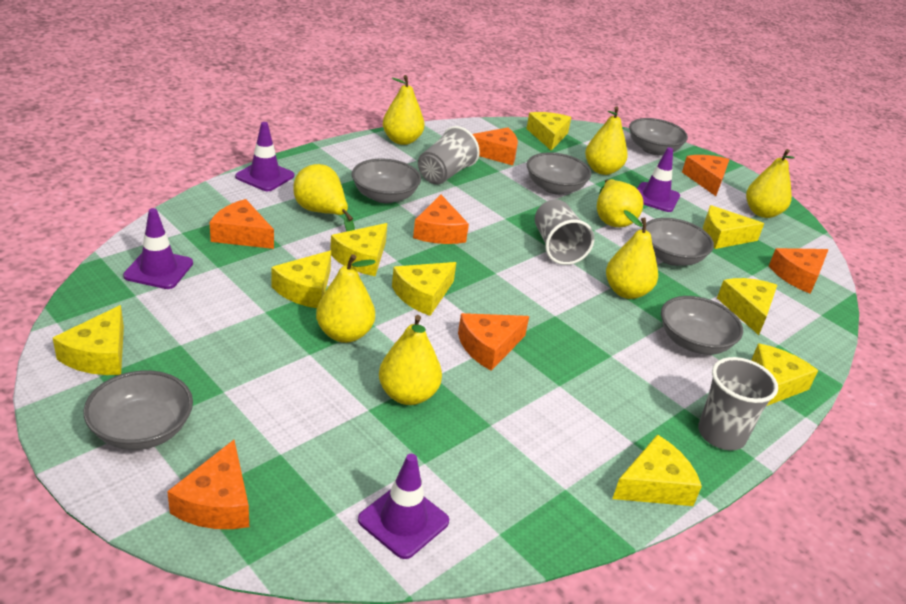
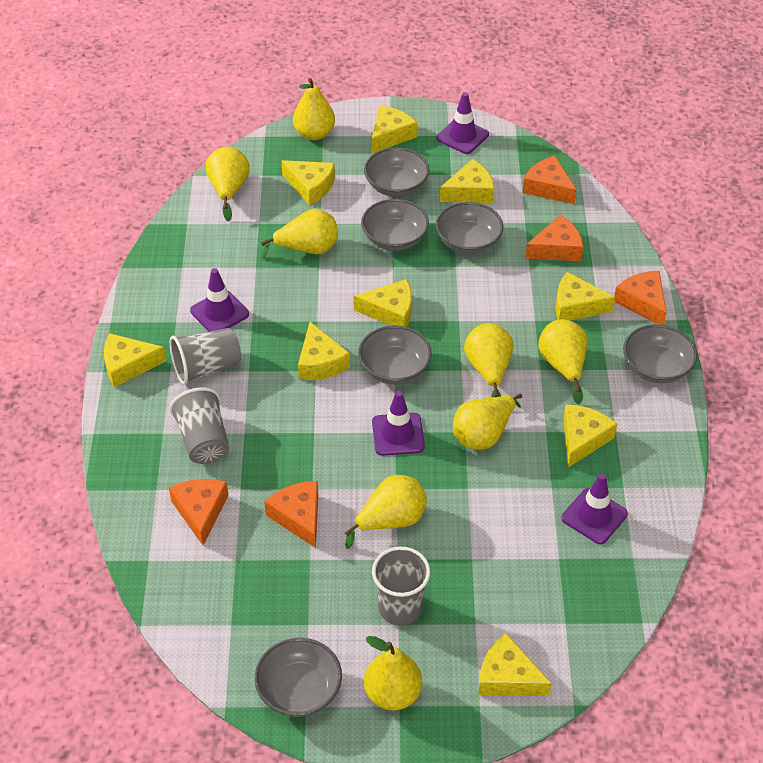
orange cheese: [167,440,249,529] [210,199,274,249] [413,195,469,244] [458,313,529,371] [473,128,518,165] [682,155,730,196] [769,248,829,294] = 7 -> [169,479,229,545] [264,481,318,548] [523,156,577,204] [525,215,583,261] [614,271,667,325] = 5

